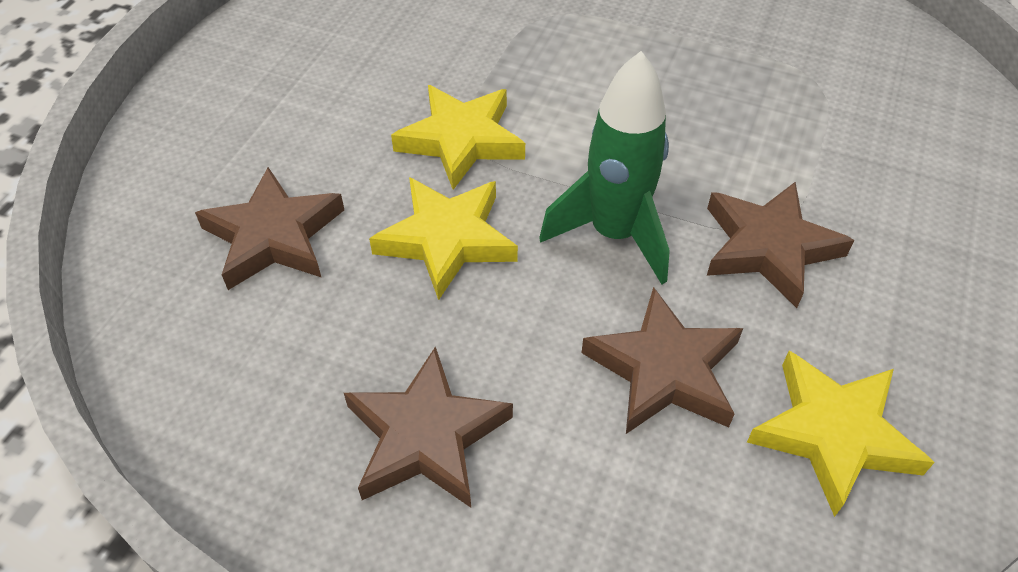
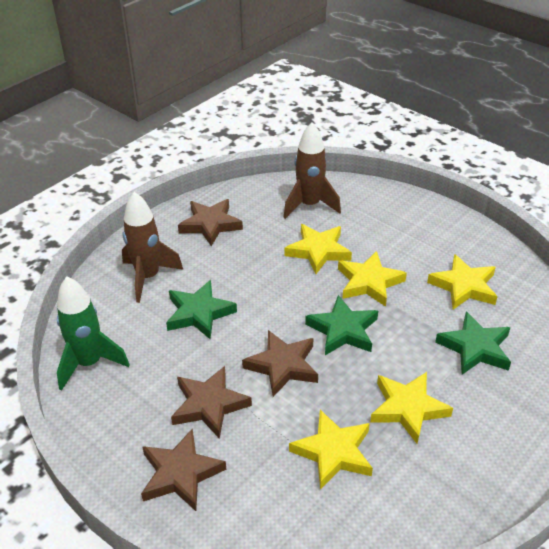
brown rocket: none = 0 -> [122,192,183,303] [283,123,341,219] = 2
green star: none = 0 -> [166,280,237,339] [305,295,378,355] [435,311,511,374] = 3
yellow star: [369,177,518,300] [391,85,525,190] [747,351,935,517] = 3 -> [285,224,352,274] [289,410,373,490] [338,251,407,307] [370,372,453,444] [427,254,498,309] = 5

